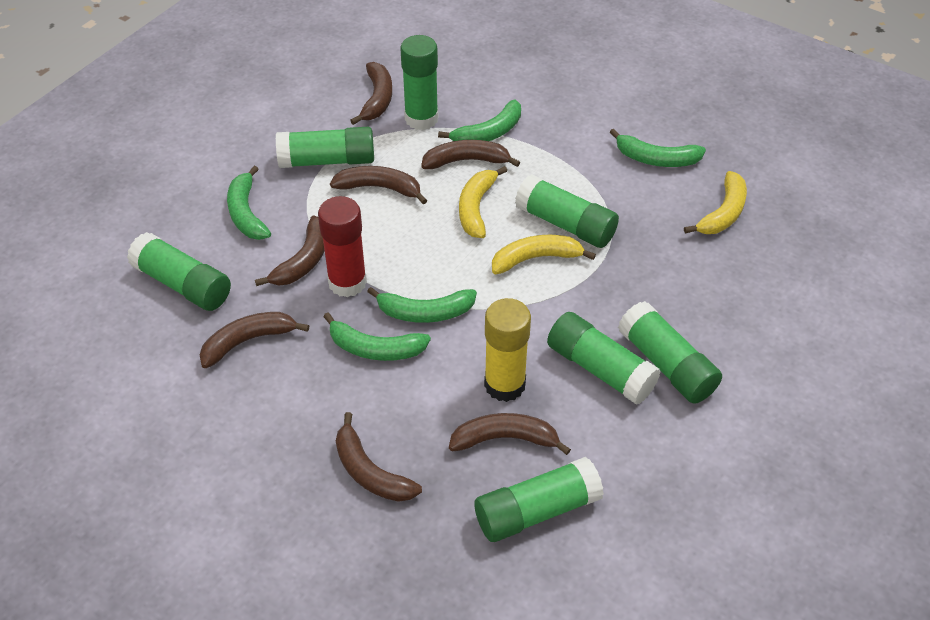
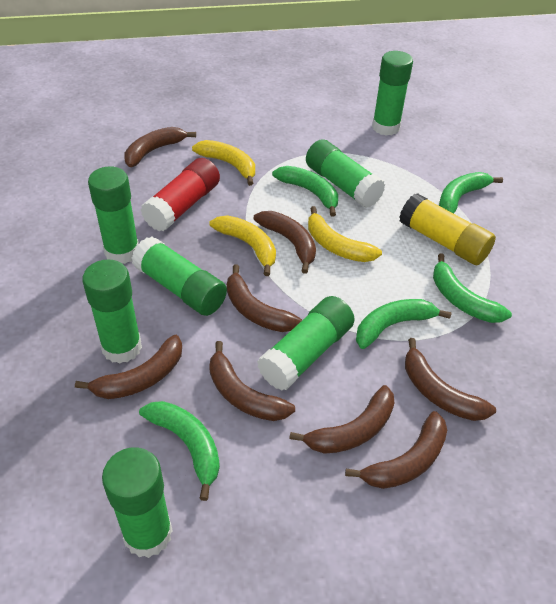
brown banana: [200,312,309,368] [255,215,325,286] [330,166,427,204] [336,412,422,502] [350,62,392,125] [421,140,520,169] [449,413,571,455] = 7 -> [75,335,182,399] [124,127,196,167] [209,341,295,421] [227,264,302,332] [254,211,316,274] [289,385,394,454] [345,411,447,489] [405,338,496,421] = 8

